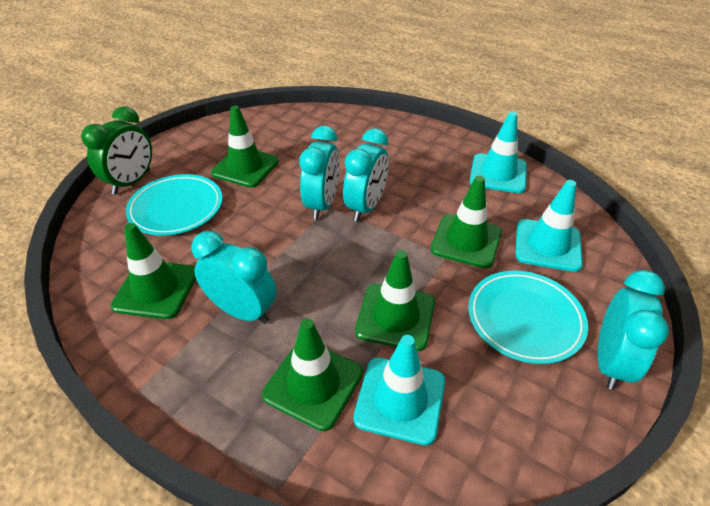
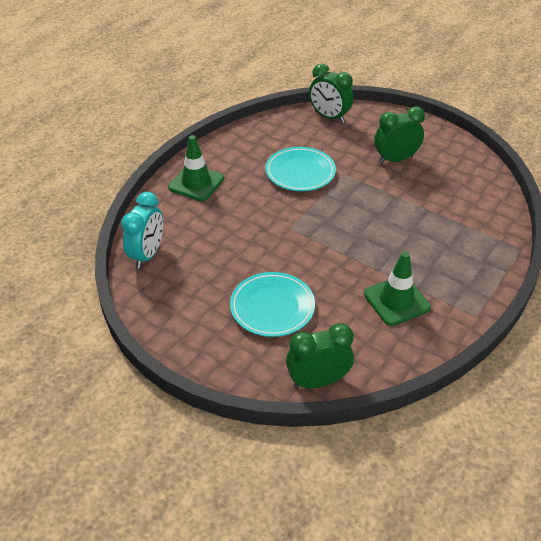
green clock: [81,106,152,195] = 1 -> [286,323,354,388] [309,64,353,123] [374,106,425,164] = 3
green traffic cone: [111,223,196,319] [211,106,279,188] [262,319,363,431] [355,250,435,351] [431,176,502,268] = 5 -> [168,135,224,201] [364,252,431,326] = 2
turquoise clock: [191,231,277,324] [299,126,339,220] [343,128,388,221] [598,270,669,390] = 4 -> [121,192,163,269] = 1
turquoise traffic cone: [353,335,445,445] [470,112,527,193] [515,180,583,272] = 3 -> none = 0

